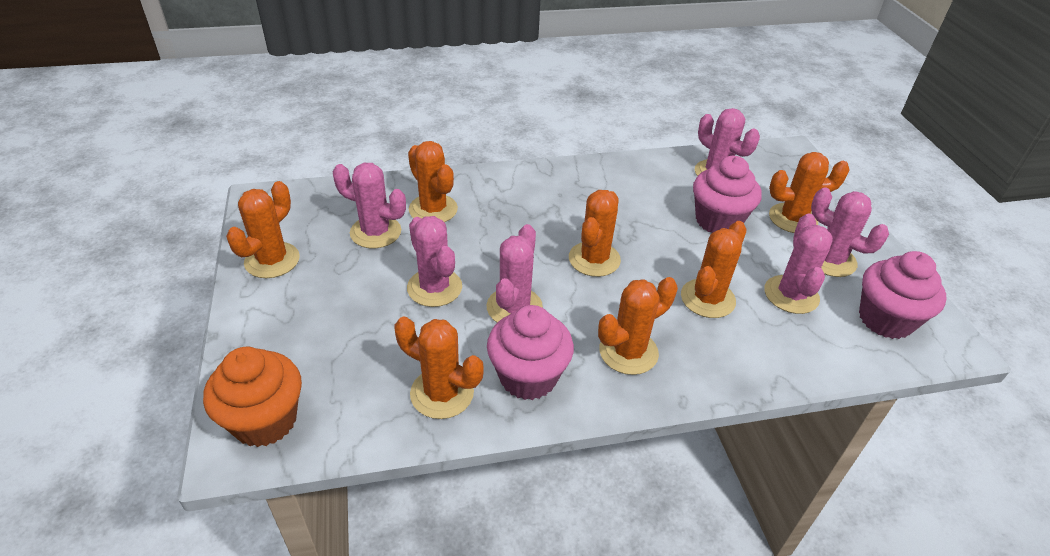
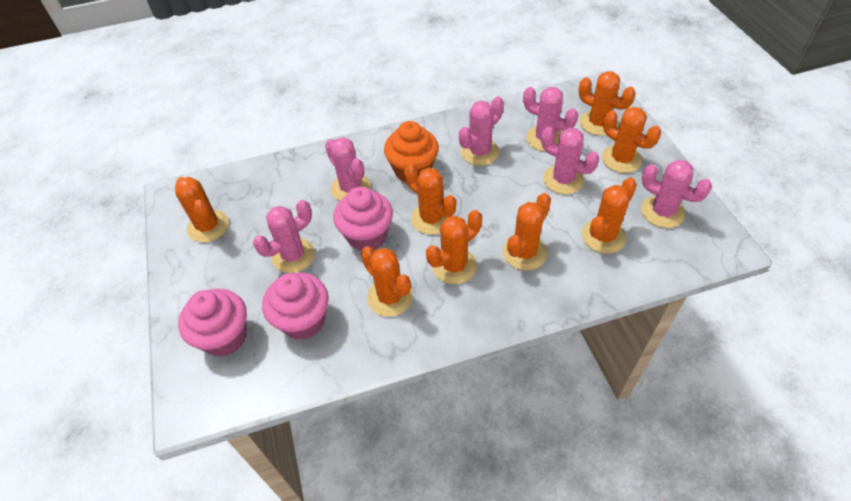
orange cactus: [226,181,300,278] [394,317,484,419] [408,141,458,222] [569,190,621,277] [598,277,678,375] [681,221,747,318] [769,152,850,233] = 7 -> [175,177,229,242] [361,246,413,317] [404,163,456,235] [426,210,482,284] [503,193,551,270] [578,71,636,136] [582,177,637,254] [602,107,661,173] = 8

